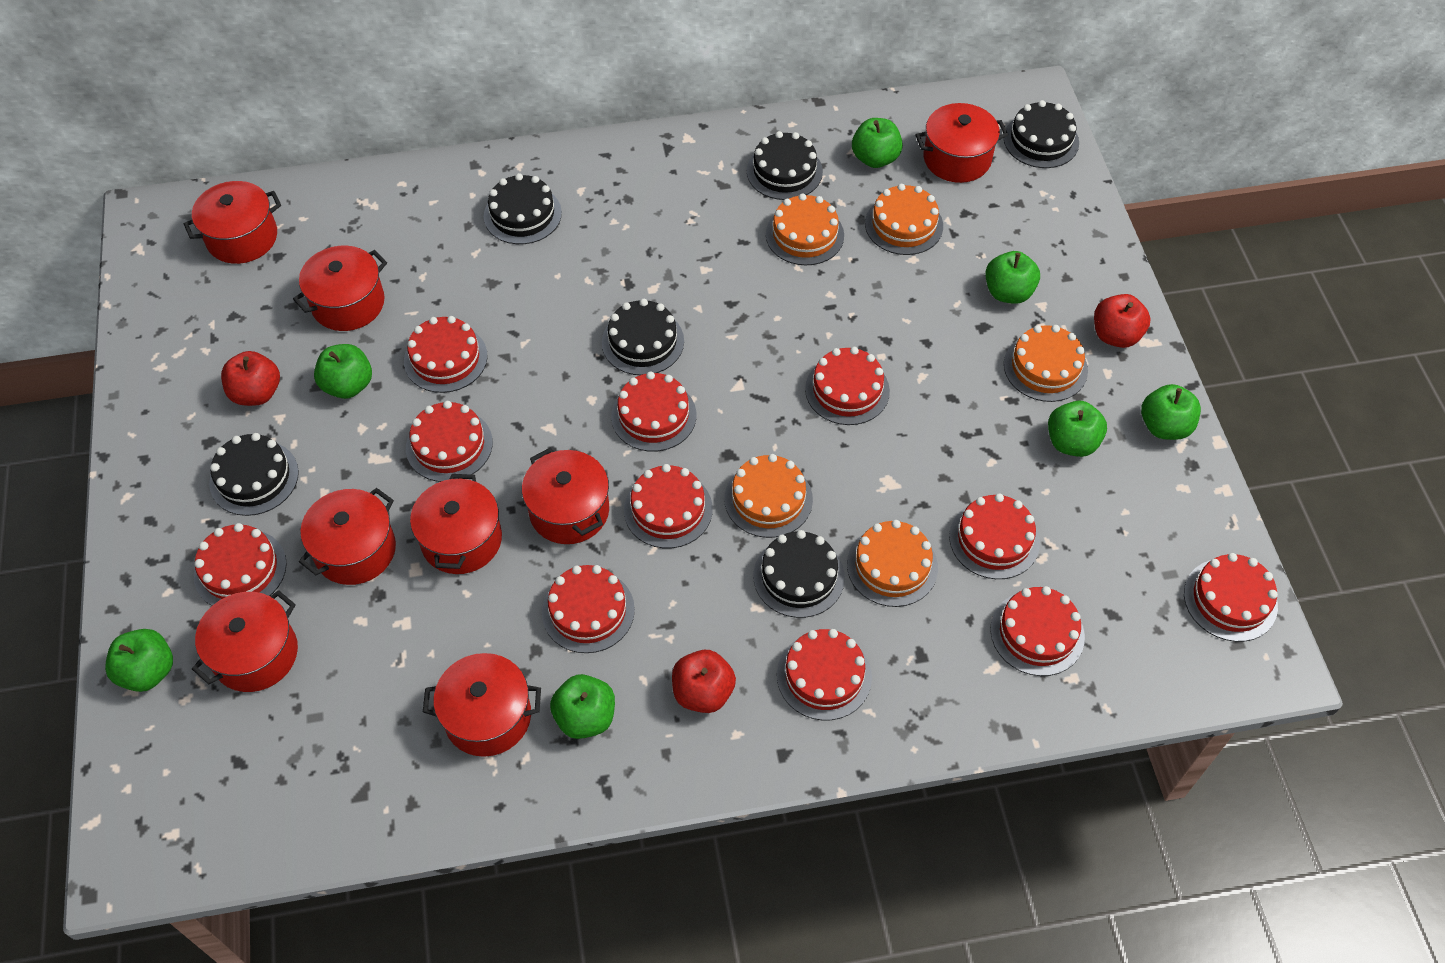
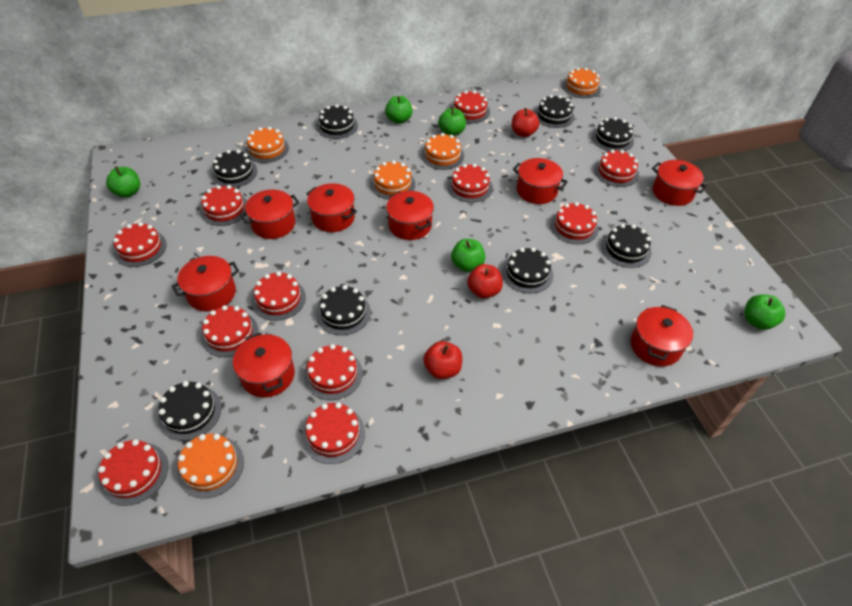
black cake: [209,433,299,516] [484,173,562,244] [602,299,684,375] [747,131,823,200] [753,530,845,618] [1004,100,1079,168] = 6 -> [158,381,222,441] [212,150,257,188] [316,104,358,139] [316,285,371,335] [502,248,553,293] [534,95,574,128] [592,117,634,151] [601,224,652,268] = 8
green apple: [105,629,173,692] [314,344,372,399] [550,674,615,739] [852,118,903,168] [985,251,1040,304] [1048,401,1107,457] [1141,384,1201,440] = 7 -> [106,166,140,198] [385,96,413,124] [438,107,466,136] [451,239,485,272] [745,294,785,330] = 5

